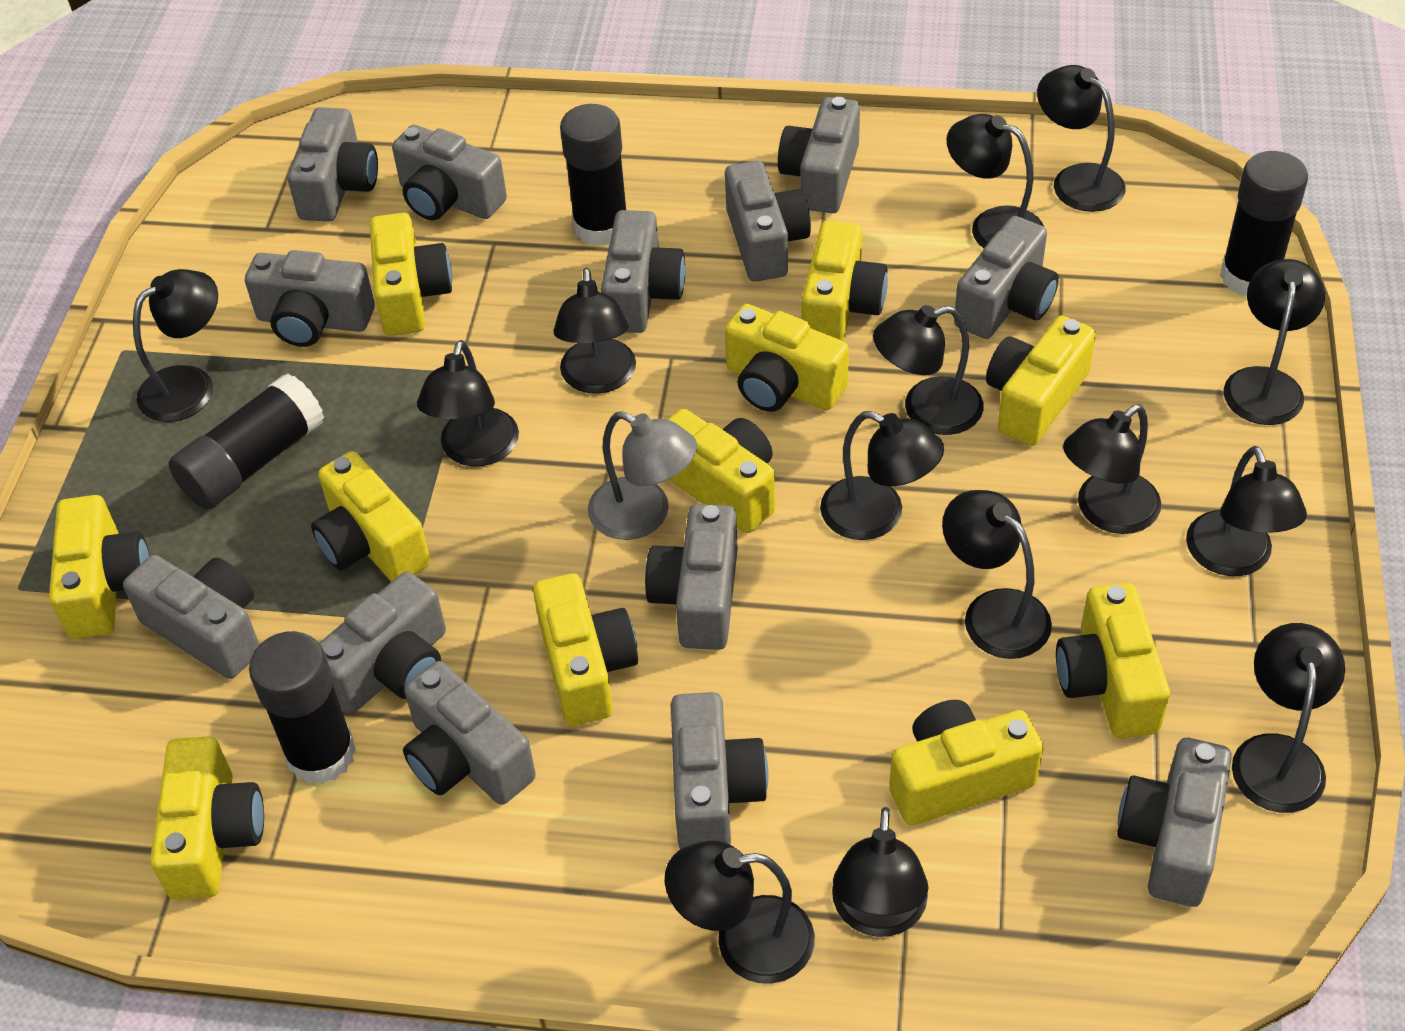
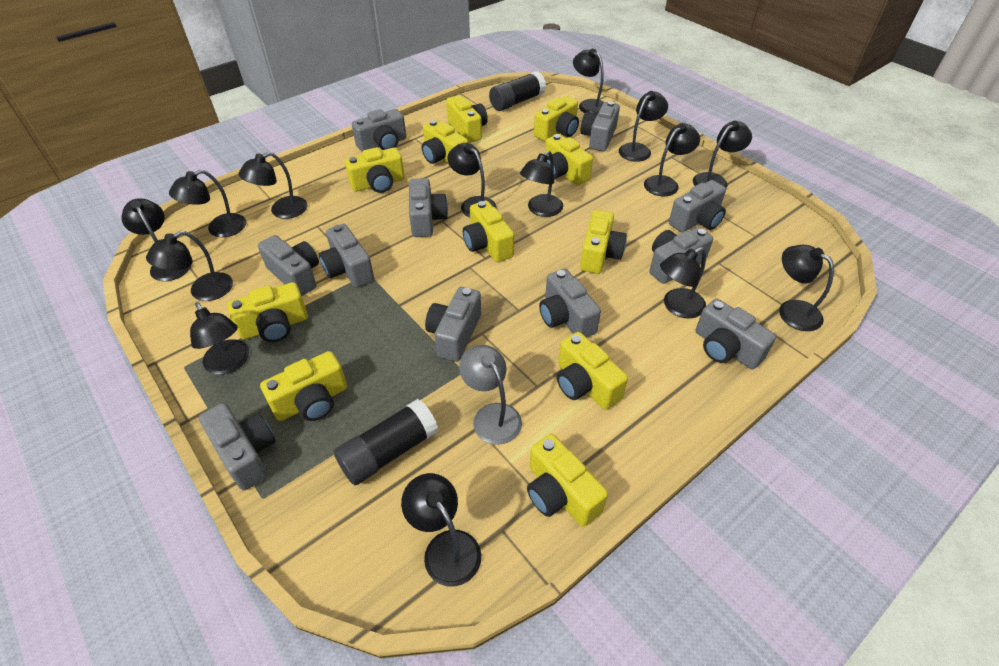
black glue stick: [168,373,324,509] [249,631,356,784] [560,104,626,246] [1220,151,1308,296] = 4 -> [334,399,438,485] [489,71,546,111] = 2
grey camera: [123,555,260,679] [245,250,375,347] [288,107,378,222] [320,572,446,714] [392,125,507,220] [403,661,536,805] [601,210,686,333] [645,504,738,650] [671,692,768,849] [725,161,811,282] [778,97,860,213] [954,216,1059,339] [1117,738,1232,907] = 13 -> [199,403,276,491] [258,235,319,296] [319,224,374,288] [352,109,406,152] [409,178,448,237] [425,287,481,362] [539,269,601,338] [581,101,620,151] [649,227,713,284] [669,180,726,232] [695,299,776,370] = 11

